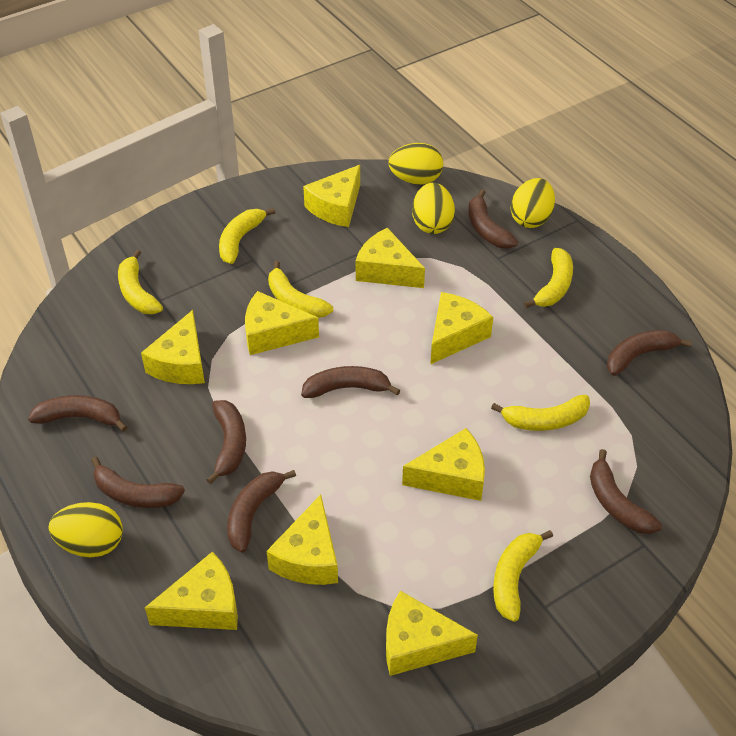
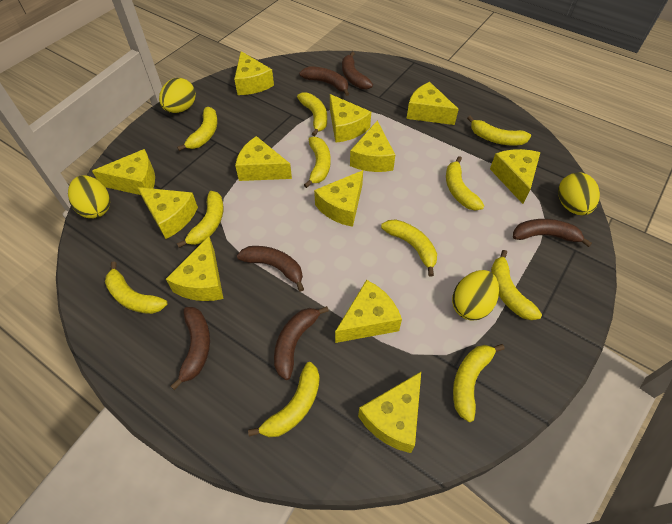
brown banana: [28,395,127,432] [91,456,185,508] [206,400,246,484] [227,470,296,552] [301,366,400,398] [469,189,518,249] [590,449,662,534] [607,330,692,376] = 8 -> [170,307,210,390] [237,246,304,292] [274,306,329,380] [299,67,349,96] [342,52,373,89] [513,219,592,247] = 6
yellow banana: [118,250,163,314] [219,208,275,264] [268,261,333,318] [491,395,590,431] [493,530,553,622] [524,248,573,308] = 6 -> [105,261,167,314] [177,107,217,151] [177,191,223,248] [248,362,320,437] [297,92,327,136] [304,137,331,188] [381,219,437,277] [446,156,484,211] [453,344,504,422] [467,116,531,145] [491,250,542,320] = 11
yellow cheese: [141,310,205,384] [145,552,238,630] [245,291,319,355] [266,495,338,585] [303,165,360,227] [356,227,425,288] [386,591,478,676] [402,428,485,501] [430,292,493,365] = 9 -> [92,149,155,195] [137,187,198,239] [166,236,223,301] [234,51,274,95] [235,136,292,181] [314,170,363,227] [330,94,371,143] [335,280,402,343] [350,121,395,172] [358,372,421,453] [407,82,459,125] [490,149,540,204] = 12

